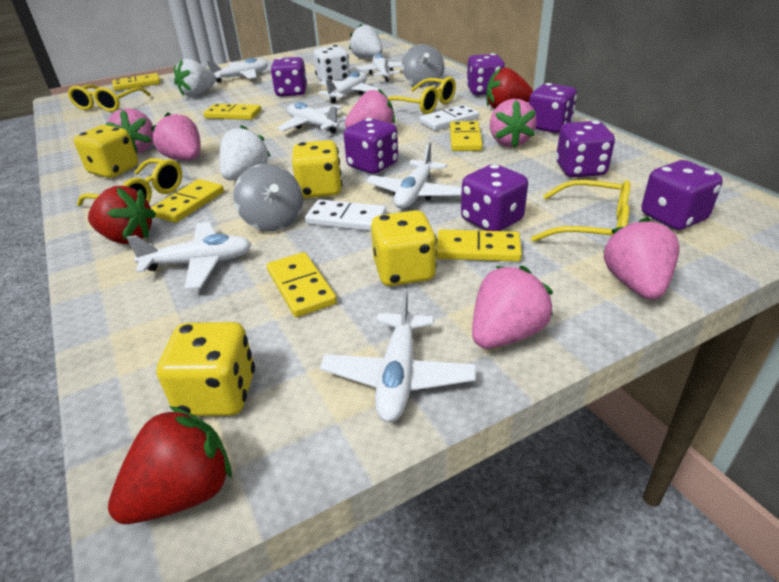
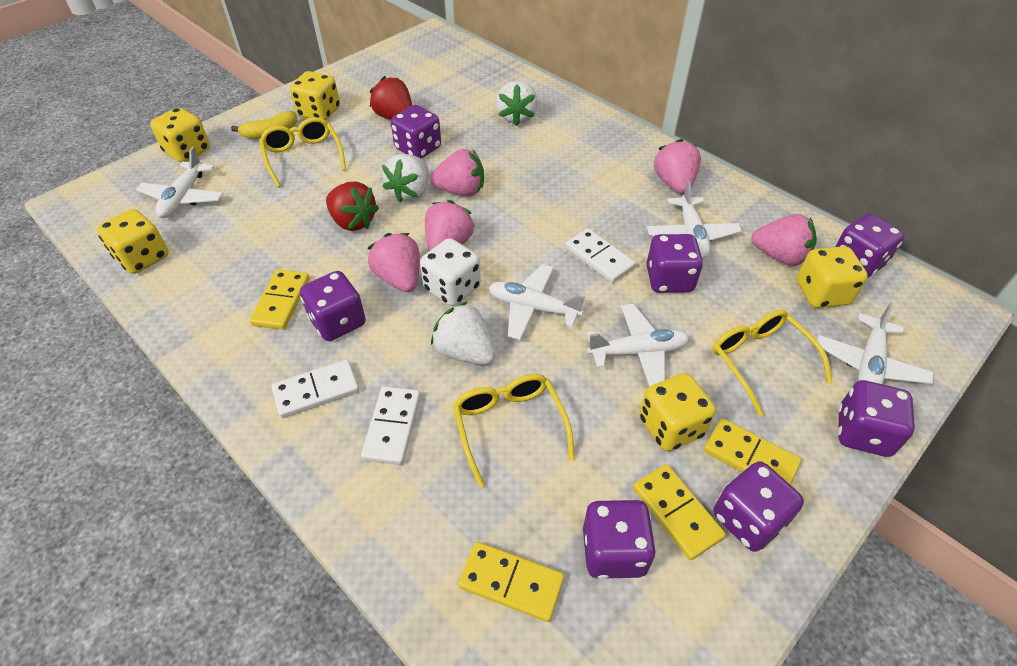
grey spinning top: [233,164,303,232] [402,44,445,87] = 2 -> none = 0
pink strawberry: [106,108,154,154] [151,112,201,161] [345,88,395,128] [472,266,553,349] [490,99,537,148] [603,217,679,300] = 6 -> [368,233,420,292] [425,200,475,251] [430,149,484,196] [654,139,701,194] [751,214,817,266] = 5
red strawberry: [88,186,156,244] [108,406,232,524] [486,68,533,109] = 3 -> [326,182,379,231] [370,76,412,120] = 2
white domino: [305,199,386,231] [419,105,479,131] = 2 -> [271,359,359,418] [361,386,421,465] [565,228,636,283] = 3
white plane: [127,222,252,290] [207,58,268,83] [277,102,346,134] [318,72,379,103] [320,288,476,422] [350,53,402,82] [366,142,462,209] = 7 -> [136,146,224,218] [489,264,585,340] [587,304,689,386] [647,181,742,259] [817,302,934,384] = 5
yellow banana: none = 0 -> [231,111,297,139] = 1
yellow dice: [74,125,138,178] [157,322,255,416] [292,140,342,198] [371,210,437,286] = 4 -> [97,209,169,274] [150,107,210,162] [290,71,340,120] [639,373,716,451] [797,246,868,308] = 5
yellow domino: [112,73,160,91] [151,179,224,223] [204,104,261,120] [267,252,337,317] [436,229,522,262] [450,121,483,151] = 6 -> [249,269,310,330] [458,542,564,622] [633,464,726,560] [704,418,801,485] = 4
yellow glasses: [68,85,151,112] [77,158,182,206] [388,77,456,114] [531,180,630,242] = 4 -> [259,117,346,187] [453,374,575,488] [712,310,833,416] = 3

